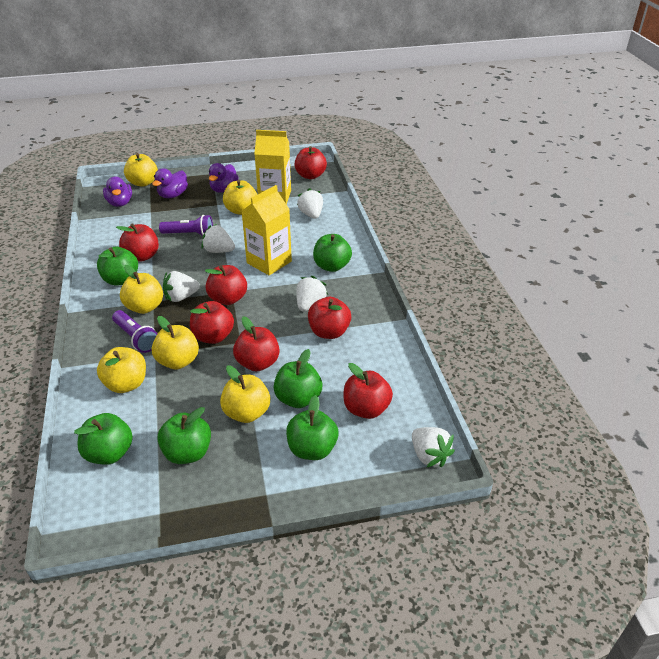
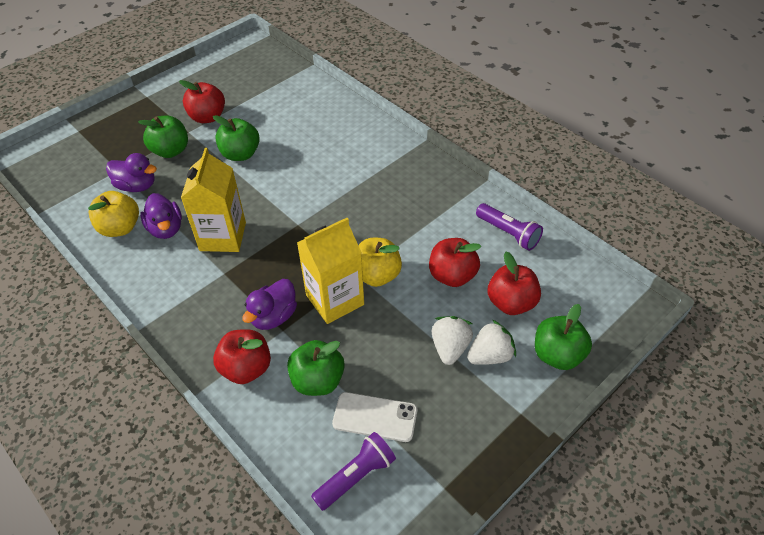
green apple: [74,413,133,465] [97,247,138,286] [157,407,211,464] [274,349,322,408] [286,395,338,460] [313,234,352,272] = 6 -> [138,116,188,158] [213,115,260,161] [287,340,345,396] [535,304,592,370] = 4
red apple: [116,224,159,262] [190,301,234,344] [205,265,247,305] [233,316,280,372] [294,146,327,179] [308,297,351,339] [344,363,393,419] = 7 -> [179,80,225,123] [213,329,271,384] [429,238,481,287] [488,252,541,315] = 4
white phone: none = 0 -> [332,392,417,442] = 1
white strawberry: [163,271,200,302] [201,224,235,253] [296,276,328,311] [297,188,323,219] [412,427,455,468] = 5 -> [432,316,473,365] [467,320,516,365] = 2
yellow apple: [97,347,146,393] [120,265,163,314] [124,153,158,187] [152,316,199,369] [220,366,270,423] [223,180,257,215] = 6 -> [88,191,139,237] [358,238,402,287] = 2

